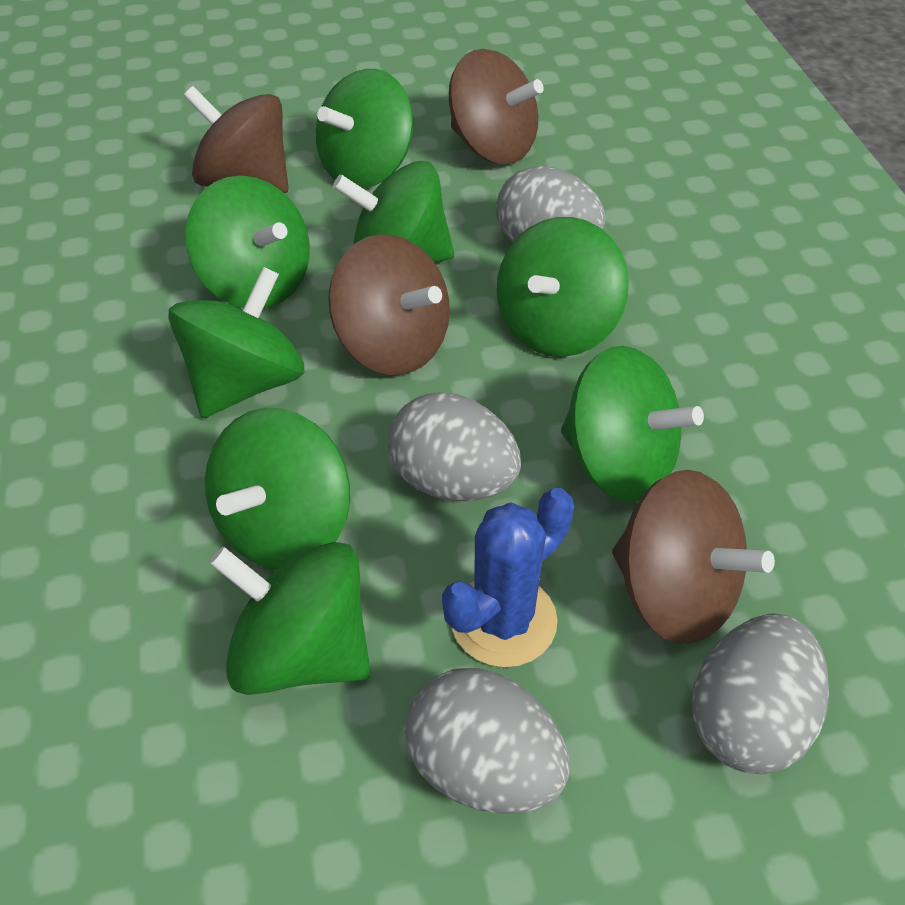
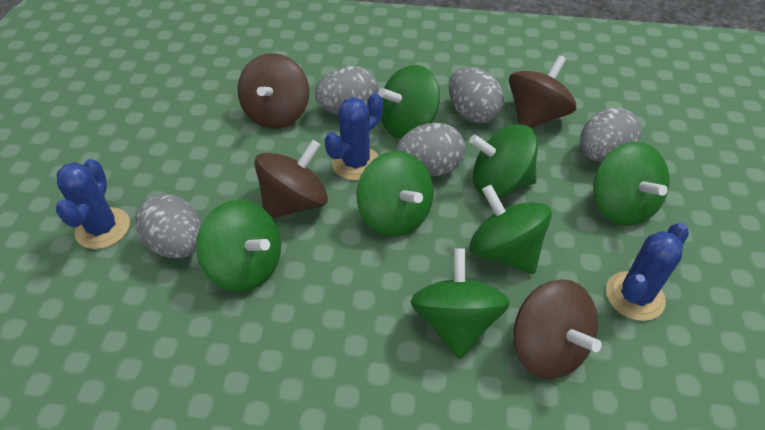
blue cactus: [442,488,574,667] = 1 -> [56,159,130,249] [324,93,383,181] [606,223,689,321] = 3
green spinning top: [168,266,304,418] [185,175,310,308] [205,408,350,569] [209,542,371,695] [316,69,413,188] [333,161,454,262] [497,217,629,357] [561,346,704,502] = 8 -> [196,200,281,292] [356,151,434,237] [378,65,440,139] [410,248,510,359] [469,124,538,197] [469,185,552,274] [593,142,669,226] = 7
grey egg: [388,393,521,501] [405,668,570,814] [496,166,606,242] [692,613,829,774] = 4 -> [135,194,202,258] [315,66,379,115] [395,123,466,176] [449,67,504,123] [580,107,641,162] = 5

